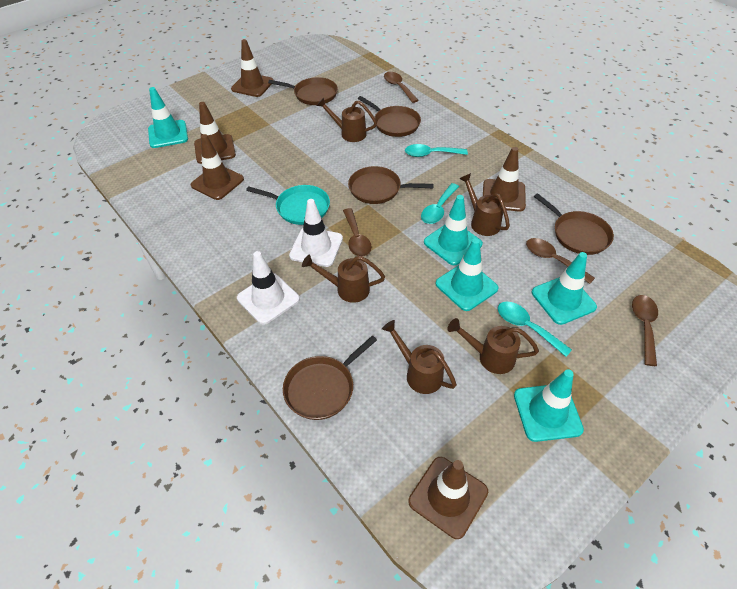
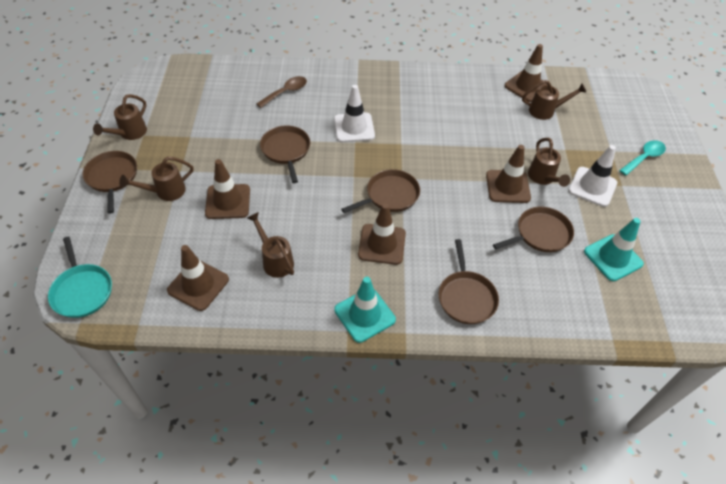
brown spoon: [343,208,371,257] [384,72,419,103] [526,238,595,284] [632,295,658,366] = 4 -> [256,76,307,108] = 1
turquoise spoon: [405,144,468,157] [421,183,459,224] [498,302,572,357] = 3 -> [619,140,666,176] = 1
turquoise traffic cone: [148,87,188,148] [424,195,483,265] [436,238,499,311] [514,369,584,442] [532,252,597,325] = 5 -> [334,277,396,343] [584,218,644,281] = 2

